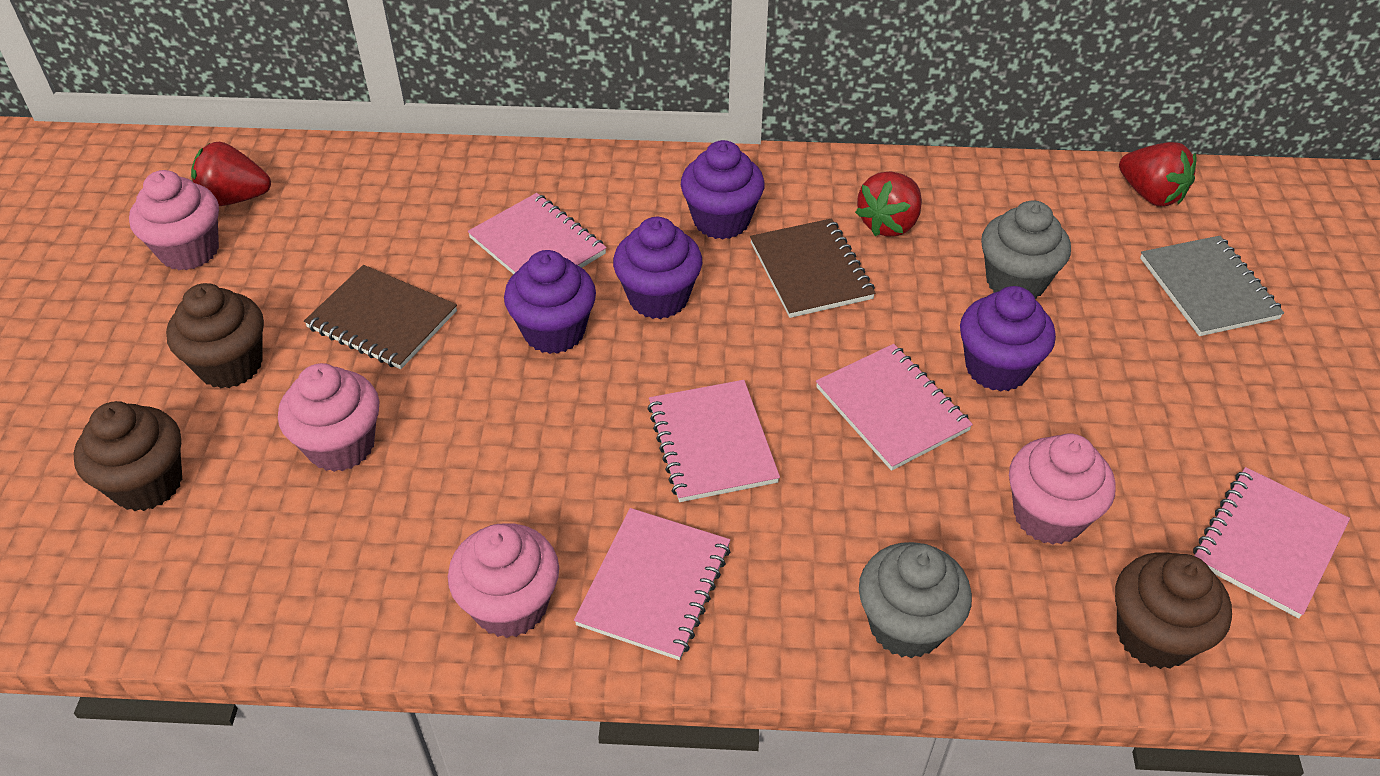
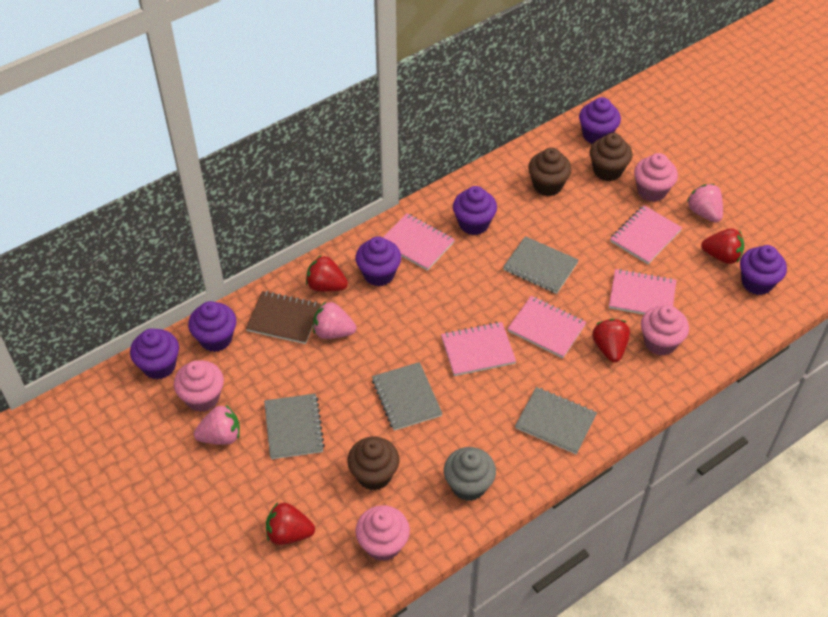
brown notebook: [304,265,457,369] [750,218,875,318] = 2 -> [246,291,321,344] = 1
grey cupcake: [859,542,972,658] [981,200,1071,299] = 2 -> [444,447,496,501] = 1
grey notebook: [1140,236,1284,336] = 1 -> [264,394,325,459] [372,362,443,431] [503,236,579,294] [515,387,597,454] = 4
pink strawberry: none = 0 -> [194,405,240,445] [313,302,356,339] [687,184,723,222] = 3
purple cupcake: [504,250,596,354] [613,217,702,319] [681,140,765,240] [960,286,1056,392] = 4 -> [130,328,179,379] [188,301,236,352] [355,236,401,286] [453,186,497,235] [579,97,621,144] [740,245,787,295] = 6
red strawberry: [191,142,271,206] [855,171,922,237] [1119,142,1196,206] = 3 -> [266,502,315,545] [306,255,348,292] [592,319,630,363] [701,228,744,264] = 4

